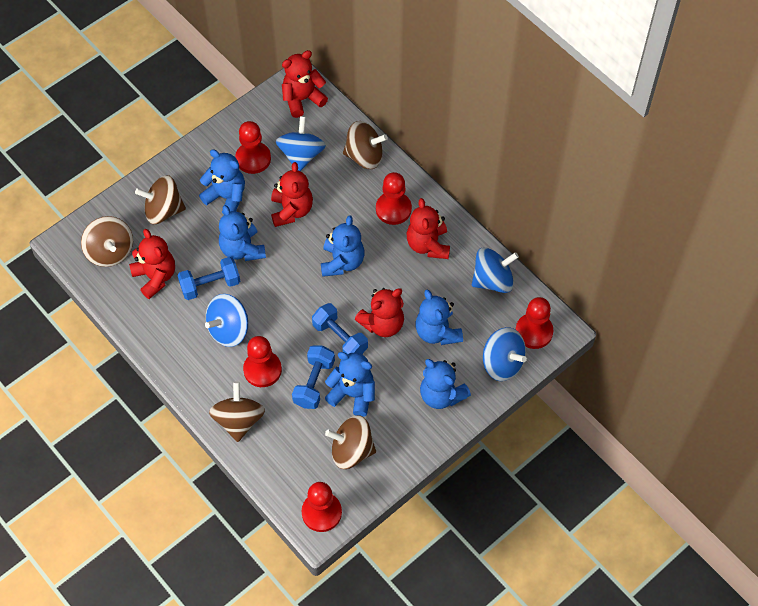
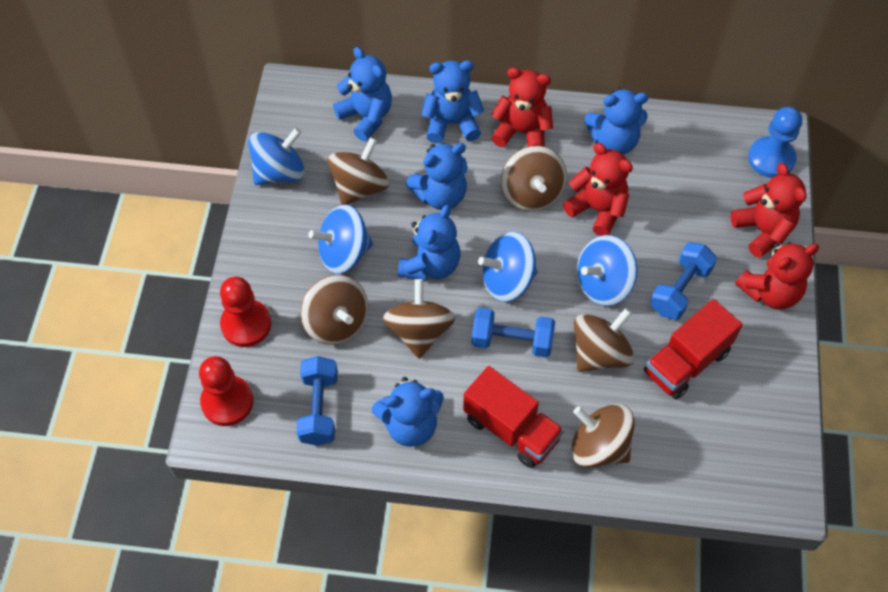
blue pawn: none = 0 -> [748,107,802,178] = 1
brown spinning top: [81,216,133,267] [135,175,186,224] [209,382,265,442] [325,415,376,469] [343,121,388,169] = 5 -> [301,275,368,345] [328,137,390,205] [383,279,455,359] [501,146,567,211] [571,404,635,468] [574,308,634,372] = 6
red pawn: [235,121,271,174] [243,336,282,387] [302,482,342,532] [376,172,412,225] [515,297,553,349] = 5 -> [199,356,254,426] [220,277,271,347] = 2
red teddy bear: [129,229,175,299] [271,162,313,227] [282,50,328,118] [355,288,404,337] [407,198,450,259] = 5 -> [491,67,553,147] [563,143,633,236] [731,163,807,258] [735,242,819,310] = 4
red truck: none = 0 -> [463,366,564,468] [644,299,743,399] = 2

